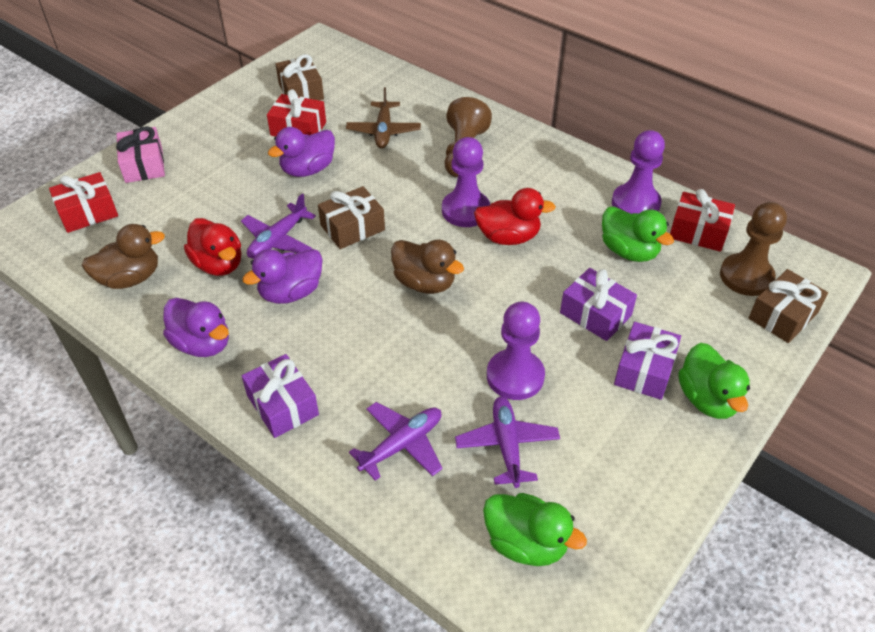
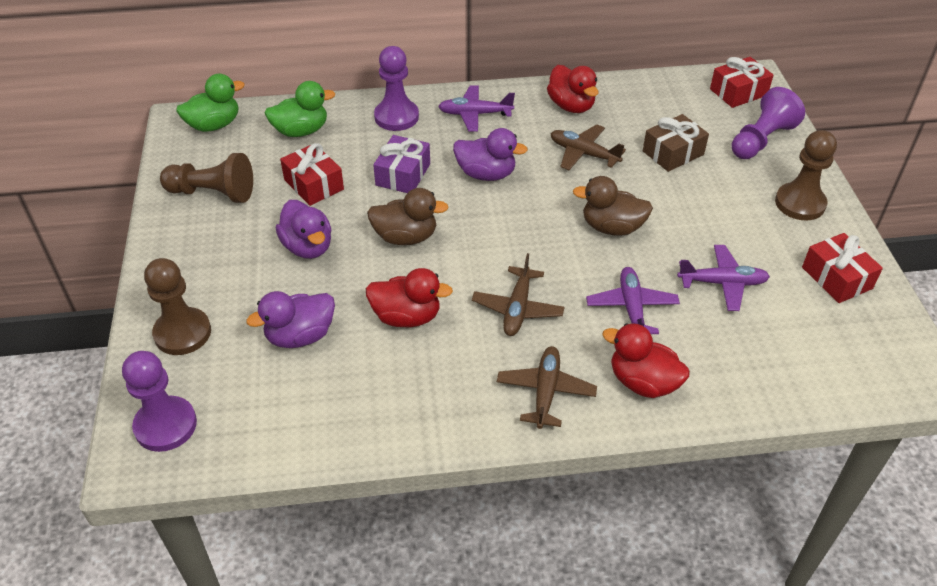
brown gift: [275,54,324,100] [318,186,385,249] [749,269,828,343] = 3 -> [643,114,709,172] = 1
brown pawn: [444,97,492,177] [720,202,787,296] = 2 -> [144,258,211,355] [160,153,253,203] [775,130,837,220] = 3
brown plane: [346,87,421,148] = 1 -> [472,253,565,336] [497,346,597,429] [550,124,626,170] = 3
green duck: [483,493,587,566] [602,206,674,262] [679,343,750,419] = 3 -> [176,74,245,132] [264,81,336,137] = 2
pink gift: [116,126,165,183] = 1 -> none = 0
purple gift: [242,354,319,438] [560,268,637,341] [614,322,681,400] = 3 -> [373,135,430,193] = 1
red duck: [184,218,241,276] [474,188,556,245] = 2 -> [366,268,453,328] [547,65,599,113] [602,323,690,398] = 3

